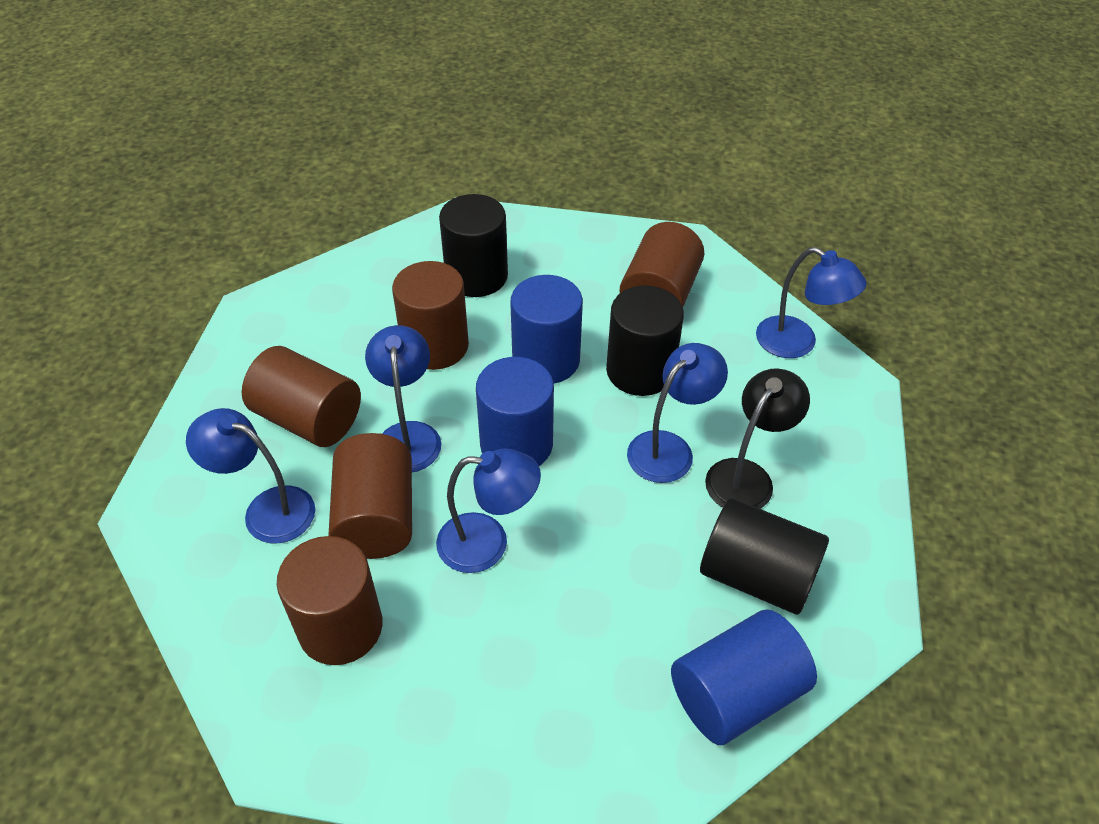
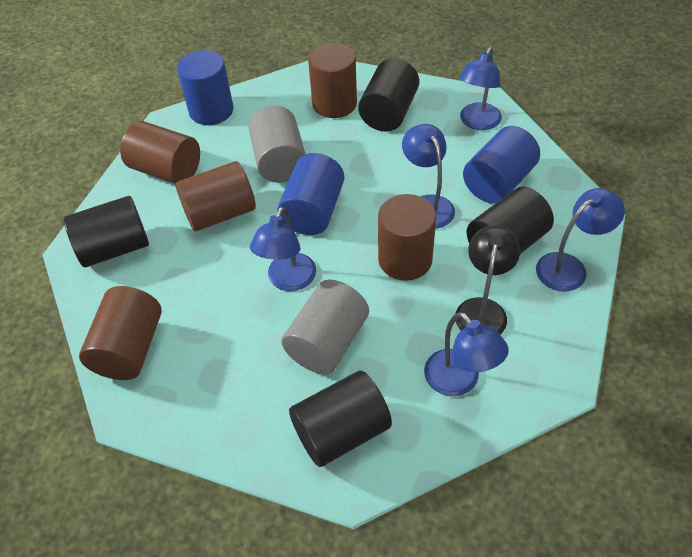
black cylinder: [439,194,508,297] [606,285,684,396] [700,498,829,614] = 3 -> [64,196,149,267] [289,370,392,467] [358,58,419,131] [467,187,554,254] = 4
grey cylinder: none = 0 -> [248,106,305,183] [282,279,369,374] = 2

